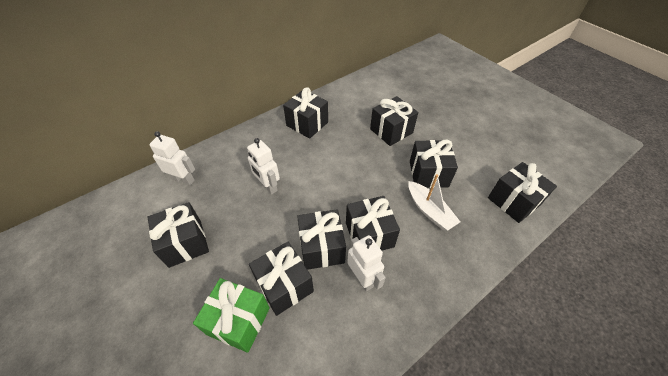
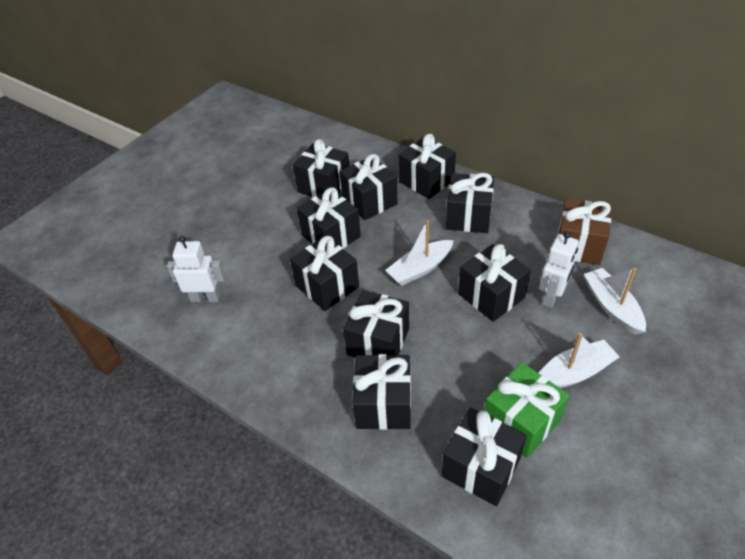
black gift: [148,202,209,268] [249,242,314,316] [283,87,328,139] [297,209,346,270] [346,196,400,251] [370,96,418,146] [410,140,458,188] [488,162,557,223] = 8 -> [290,236,359,311] [293,139,349,197] [297,187,361,249] [339,154,398,220] [343,290,409,357] [353,354,411,430] [398,134,456,199] [442,407,527,506] [446,173,494,233] [458,244,531,322] = 10
brown gift: none = 0 -> [557,198,612,265] = 1
white boat: [408,174,460,231] = 1 -> [385,220,454,286] [539,333,619,388] [584,268,646,335] = 3
white robot: [149,131,195,185] [247,138,280,195] [347,235,386,292] = 3 -> [167,236,225,302] [539,231,579,308] = 2

